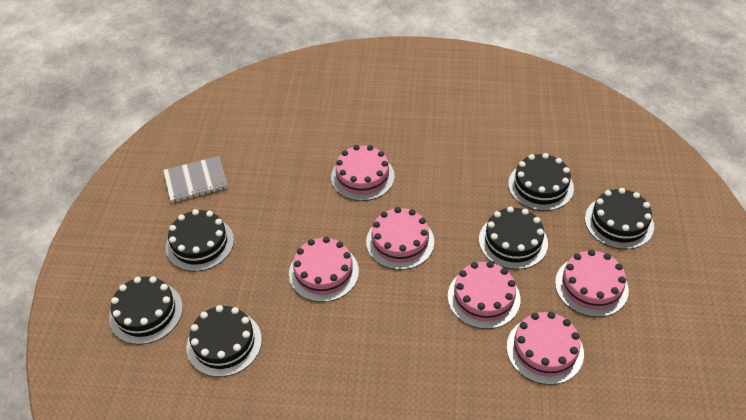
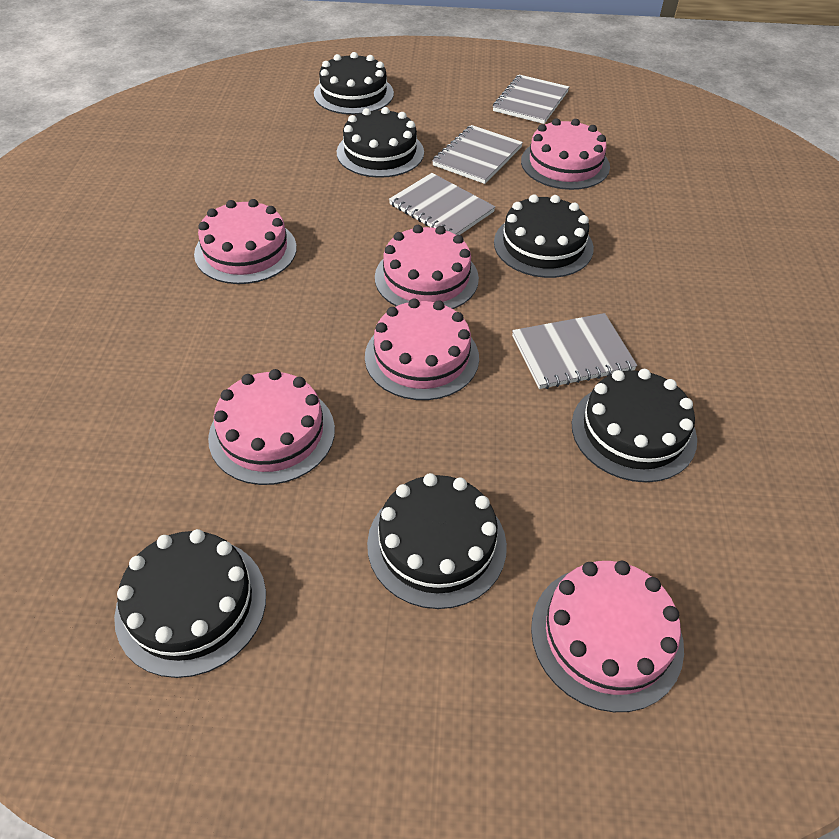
grey notebook: [163,156,228,203] = 1 -> [389,173,495,235] [432,125,523,184] [493,74,569,124] [512,313,637,389] = 4

